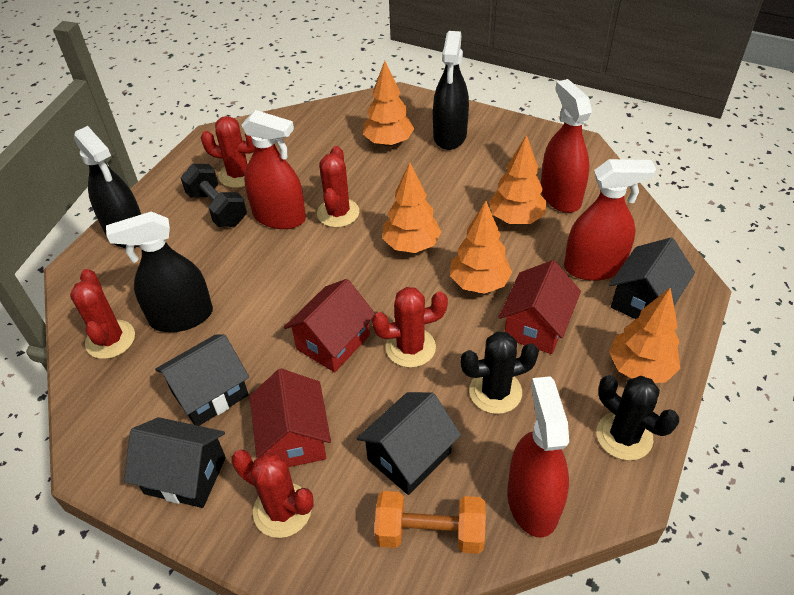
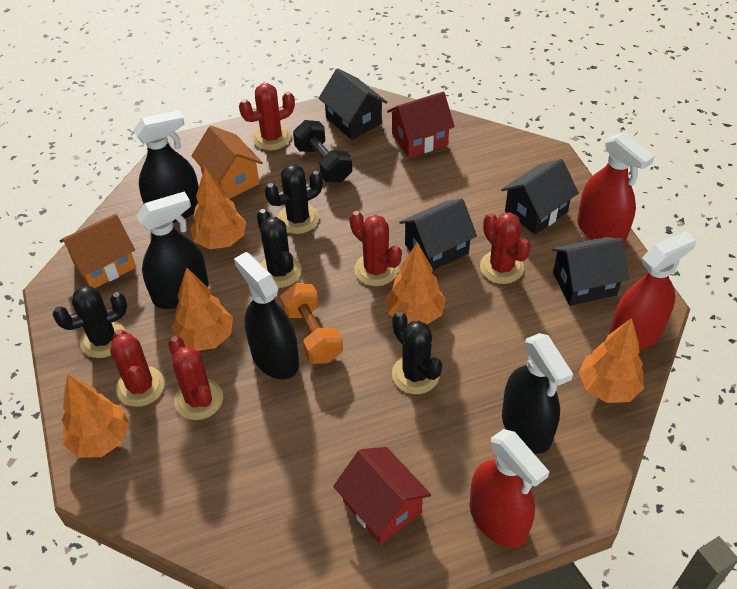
black cactus: [461,331,539,414] [596,375,679,461] = 2 -> [53,286,127,358] [257,209,302,288] [265,164,323,234] [392,312,442,394] = 4
black spray bottle: [74,126,141,248] [106,211,213,332] [433,31,469,150] = 3 -> [134,110,199,223] [136,191,209,309] [234,252,299,379] [502,333,573,454] = 4
orange house: none = 0 -> [60,214,136,288] [191,126,263,199] = 2
red house: [250,369,331,467] [284,279,375,372] [499,260,581,354] = 3 -> [333,447,431,545] [387,92,455,158] = 2
red spray bottle: [241,110,306,229] [507,376,569,537] [541,79,592,213] [564,159,656,281] = 4 -> [470,429,549,548] [577,132,654,244] [609,231,696,351] = 3

